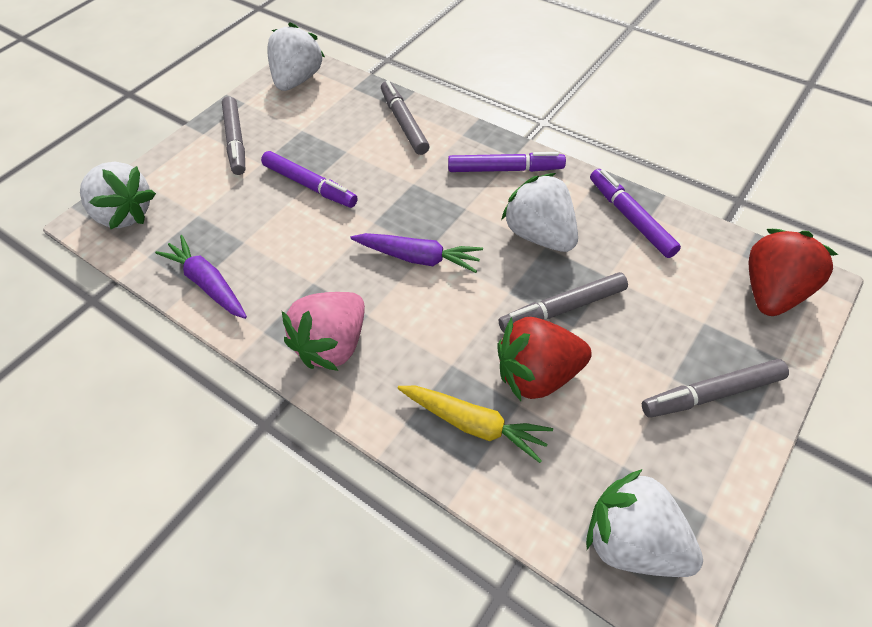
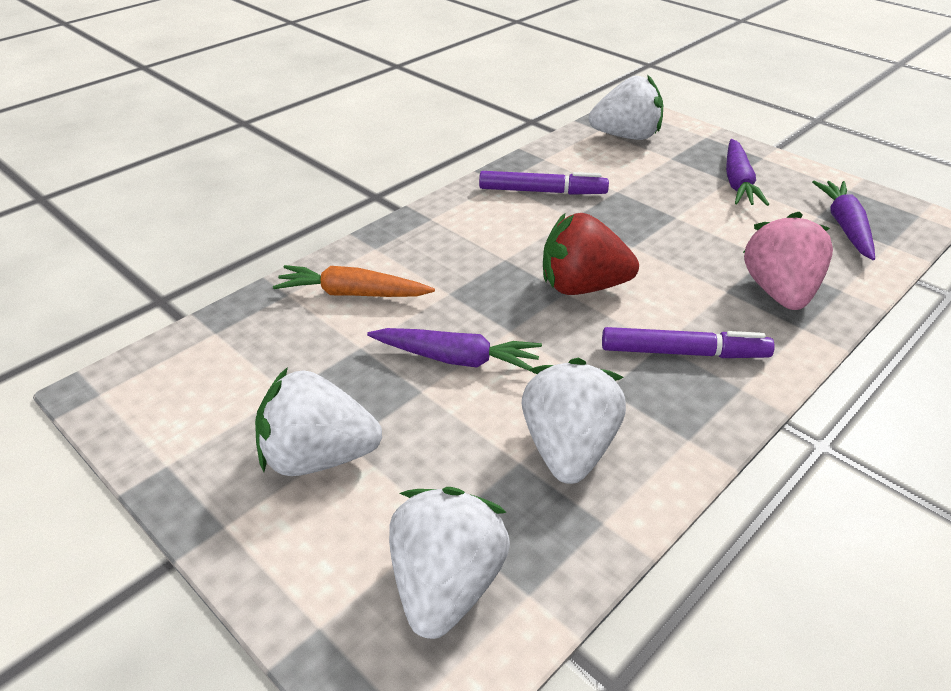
grey marker: [222,96,245,175] [381,80,429,155] [499,272,628,333] [642,359,789,418] = 4 -> none = 0
orange carrot: none = 0 -> [273,265,435,297] = 1
purple carrot: [155,235,247,319] [351,233,483,273] = 2 -> [367,328,542,372] [726,139,769,206] [812,181,875,260] = 3
purple marker: [261,151,358,208] [448,152,566,172] [590,169,681,258] = 3 -> [479,171,609,195] [602,327,775,358] = 2
red strawberry: [498,317,592,401] [749,229,838,316] = 2 -> [543,213,639,295] = 1
yellow carrot: [397,386,553,463] = 1 -> none = 0

